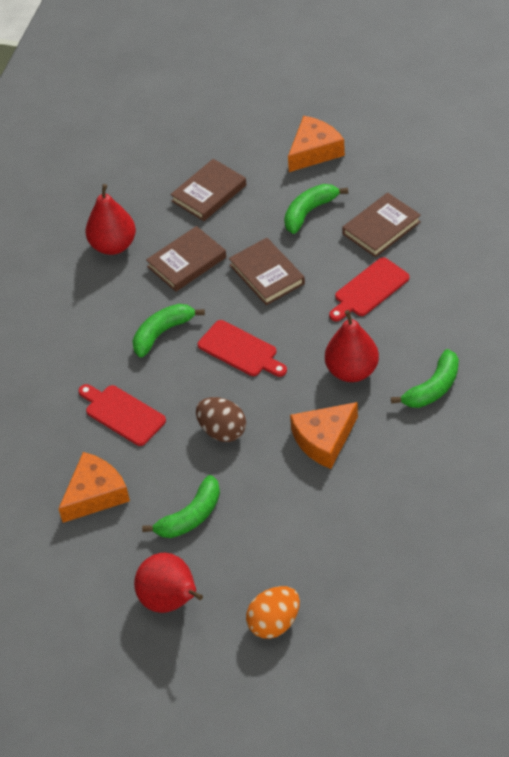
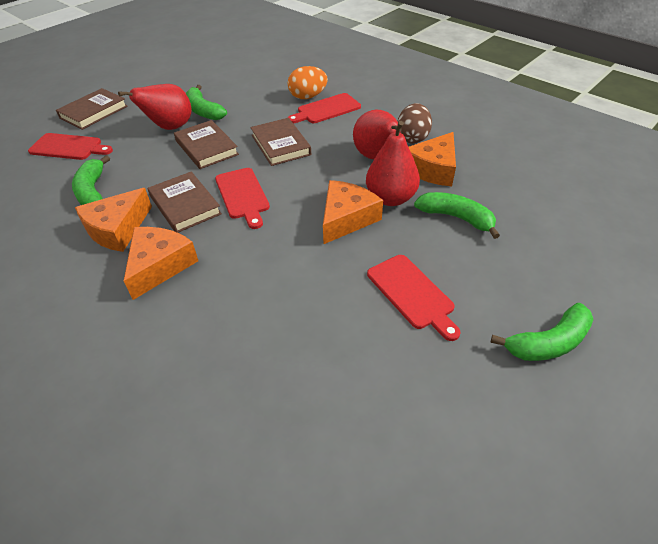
orange cheese: [58,452,130,523] [288,116,345,172] [290,402,358,469] = 3 -> [75,188,152,252] [124,227,198,300] [323,180,383,244] [409,132,456,186] = 4
red cutting board: [78,384,166,446] [198,320,287,377] [329,257,409,321] = 3 -> [28,133,113,160] [215,168,270,229] [287,93,361,124] [367,255,461,341] = 4

